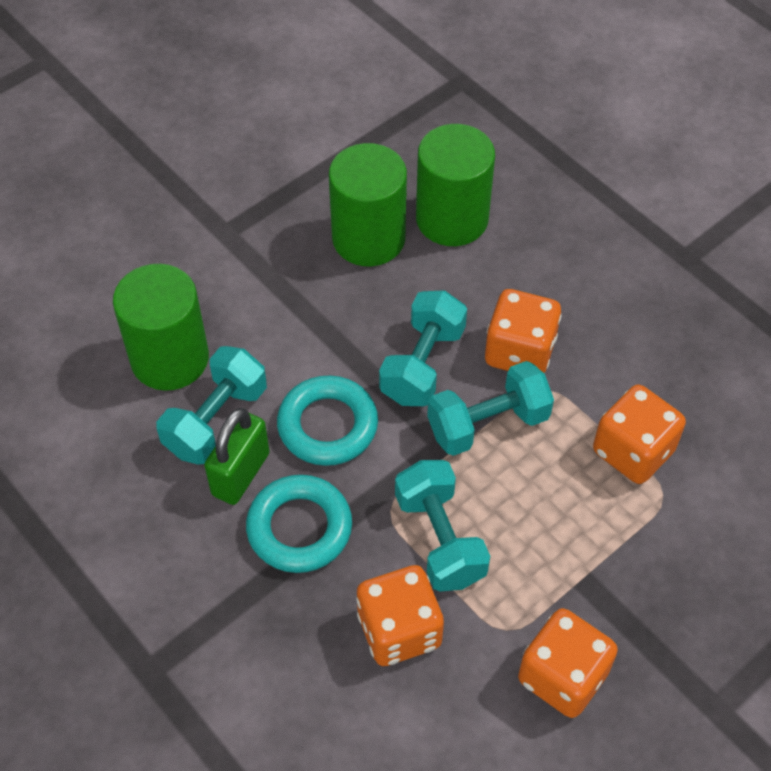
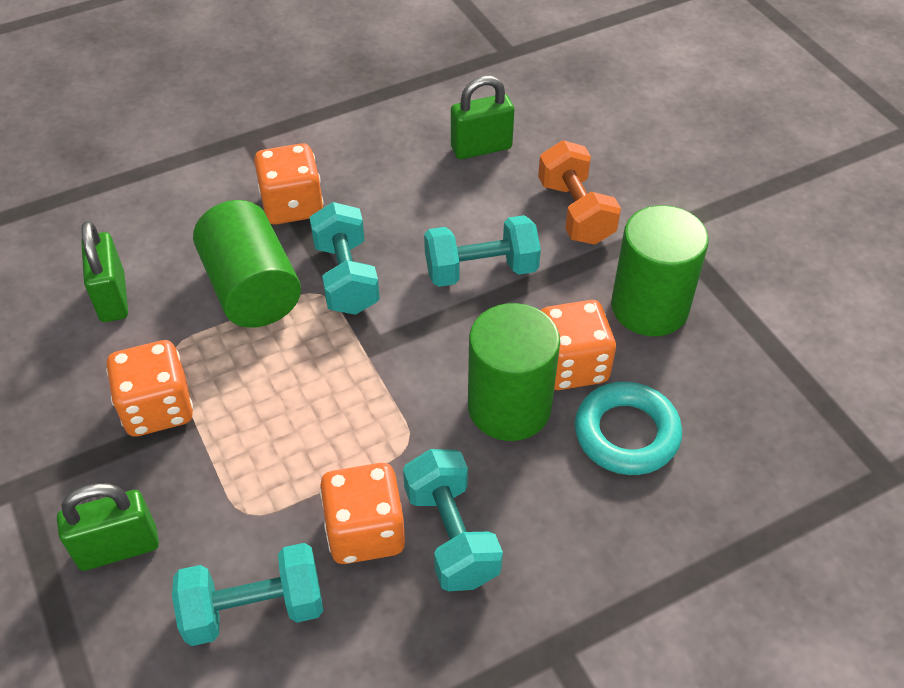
green padlock: [204,408,269,505] = 1 -> [57,483,159,571] [81,221,128,322] [451,76,514,159] = 3
orange dumbbell: none = 0 -> [538,140,621,245] = 1
turquoise ring: [246,475,352,573] [277,375,378,466] = 2 -> [575,382,682,475] = 1

